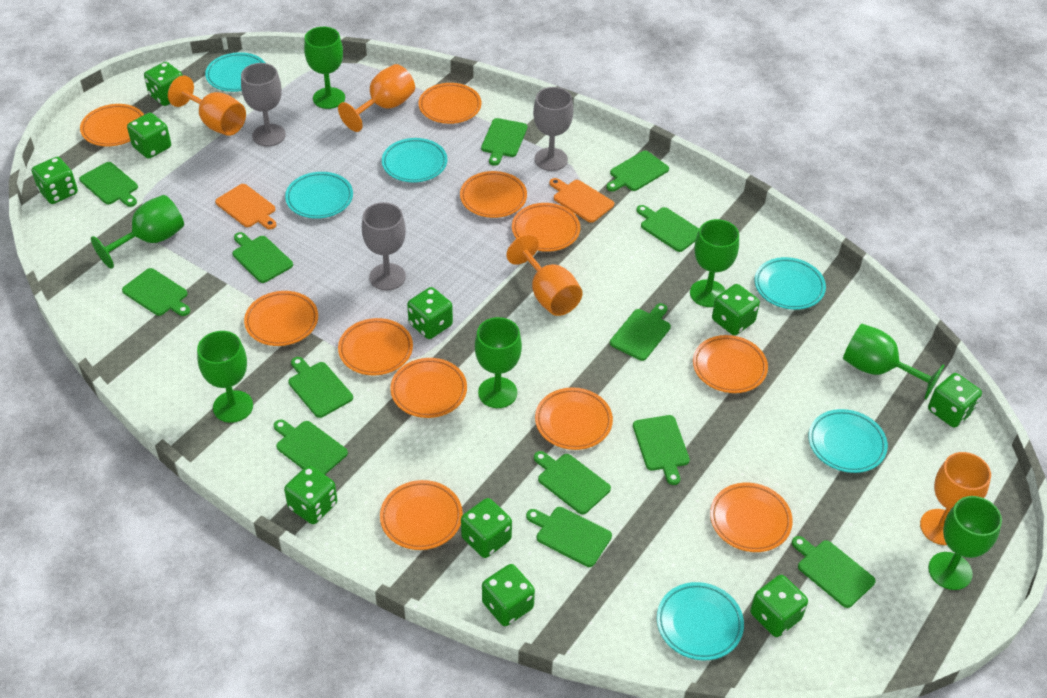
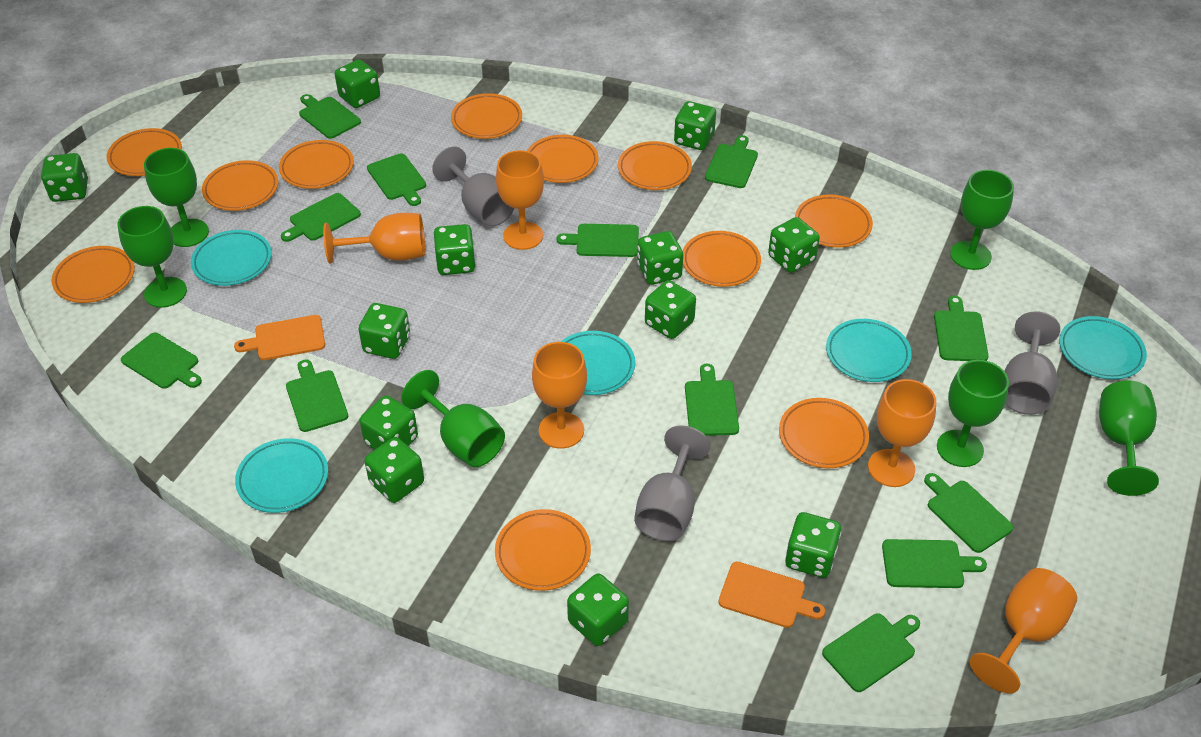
green cutting board: [79,162,138,207] [122,268,190,316] [232,232,293,283] [274,419,348,475] [288,357,353,418] [481,118,527,166] [526,507,612,567] [534,451,611,514] [606,151,669,191] [610,303,671,361] [633,415,690,485] [636,205,699,252] [792,536,876,608] = 13 -> [121,333,202,389] [281,193,361,242] [286,360,348,432] [299,94,361,139] [367,153,426,206] [557,224,639,257] [685,364,739,436] [705,135,758,188] [822,613,920,692] [882,539,987,588] [924,473,1014,553] [934,296,989,361] = 12
green dice: [32,157,78,204] [127,113,171,159] [144,62,183,106] [284,466,337,524] [407,287,453,339] [461,498,512,558] [482,564,535,626] [712,284,760,335] [750,575,808,637] [928,373,982,428] = 10 -> [41,153,88,202] [335,59,380,108] [358,303,410,359] [359,395,418,449] [364,437,424,503] [433,224,475,275] [567,574,629,646] [637,231,683,285] [645,280,696,339] [674,101,716,150] [768,217,820,273] [785,512,841,578] = 12
green goblet: [91,195,184,269] [197,331,253,423] [304,27,345,109] [475,317,522,408] [690,219,739,307] [843,324,945,400] [928,496,1002,590] = 7 -> [118,206,187,308] [144,148,209,247] [401,370,505,467] [937,360,1009,467] [950,170,1014,270] [1099,381,1159,496] = 6
orange goblet: [168,75,246,136] [338,64,415,132] [507,234,583,316] [920,452,991,545] = 4 -> [323,213,425,264] [496,150,544,250] [532,342,587,449] [868,379,936,487] [970,568,1077,693] = 5
turquoise plate: [205,52,265,92] [285,172,353,219] [382,138,447,182] [657,582,744,660] [754,257,826,310] [808,409,888,473] = 6 -> [191,230,272,286] [235,438,328,513] [561,331,635,395] [826,319,912,382] [1059,316,1147,379] = 5

